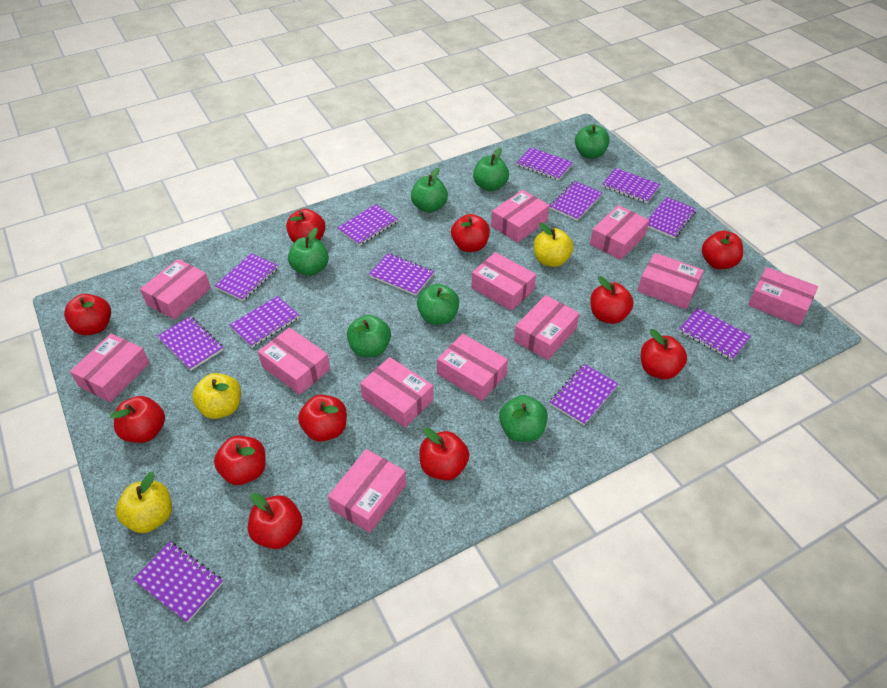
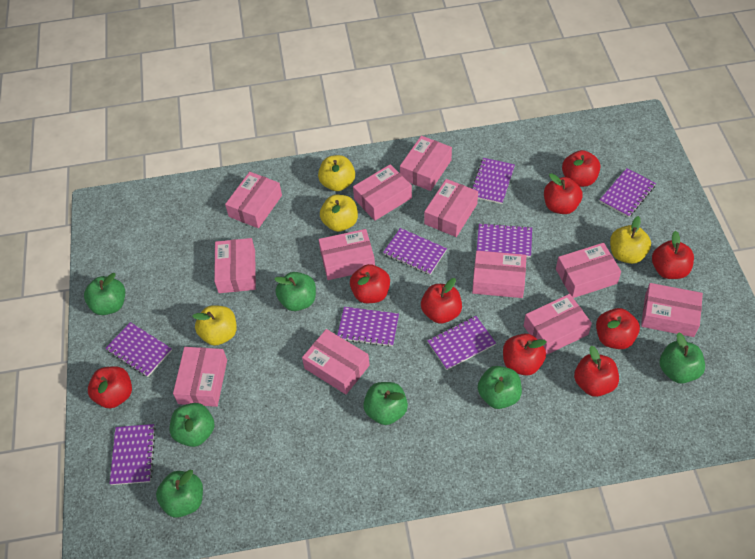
purple notebook: [133,542,223,623] [157,316,223,371] [215,253,278,301] [230,296,299,347] [337,204,398,246] [369,253,434,296] [517,148,573,181] [550,181,602,221] [550,364,618,425] [602,168,660,203] [648,197,697,238] [679,308,751,360] = 12 -> [105,322,172,377] [110,424,156,485] [337,307,399,347] [383,228,447,275] [427,316,496,370] [471,158,515,204] [477,223,532,257] [600,168,656,218] = 8
red apple: [64,294,111,335] [110,396,165,443] [214,436,266,485] [248,493,302,549] [286,209,325,242] [298,395,347,442] [420,428,469,480] [451,214,490,252] [591,276,634,324] [641,329,687,379] [702,231,743,269] = 11 -> [88,366,132,408] [350,264,390,303] [421,278,462,324] [503,333,547,376] [544,173,583,214] [562,150,600,187] [574,346,619,397] [596,308,640,349] [652,231,694,279] = 9
yellow apple: [116,472,172,533] [192,373,241,419] [534,223,573,267] = 3 -> [192,305,237,346] [318,155,355,191] [320,195,358,232] [610,216,651,264] = 4

